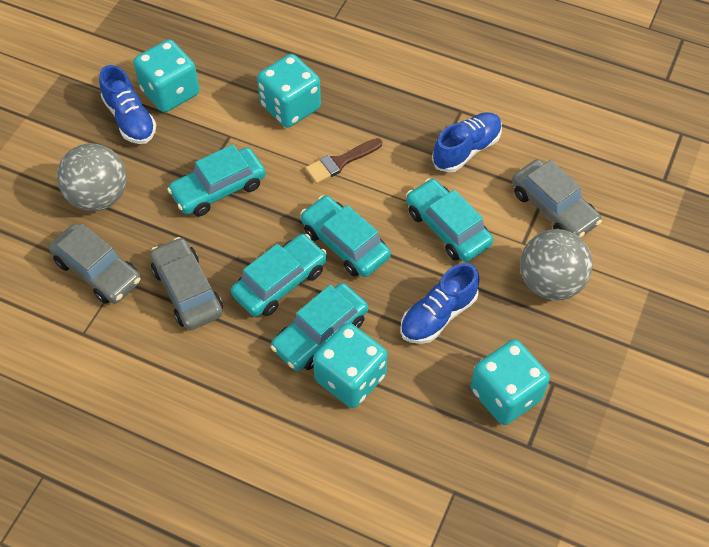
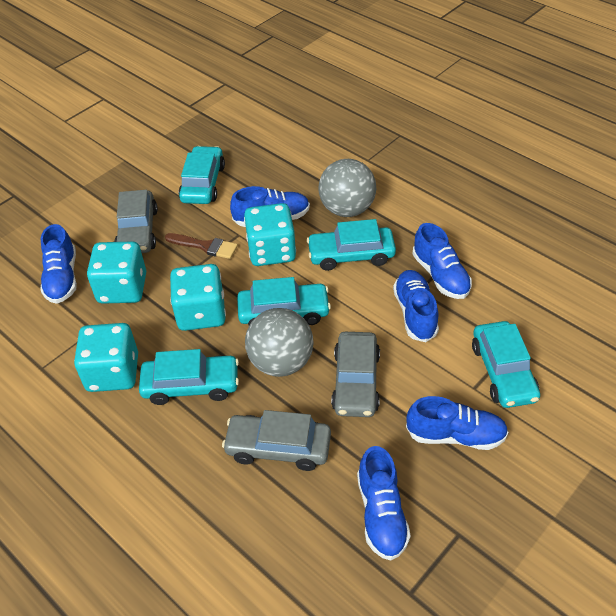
blue shoe: [99,65,156,144] [400,263,480,344] [432,112,502,173] = 3 -> [40,224,77,304] [230,186,310,227] [357,446,411,561] [393,270,439,342] [406,396,508,450] [412,223,472,299] = 6

